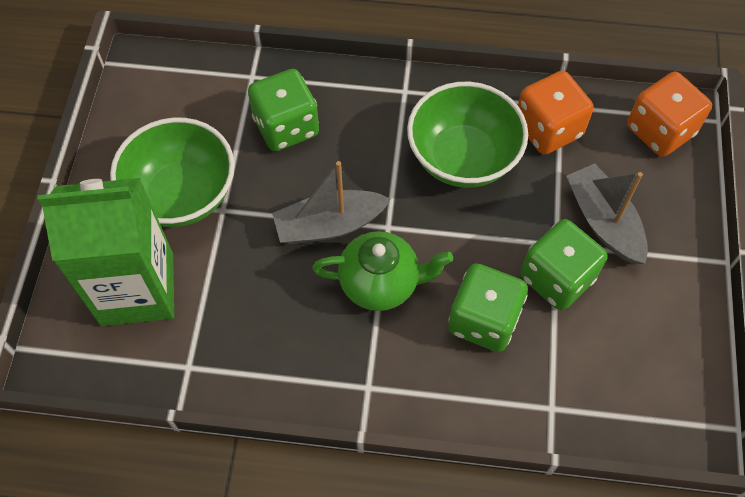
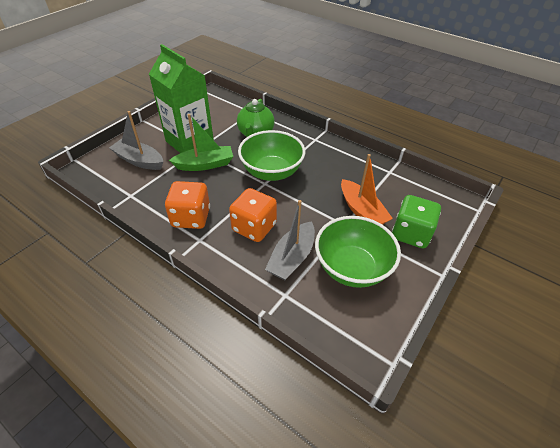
green boat: none = 0 -> [169,114,233,171] = 1
green dice: [248,69,319,151] [448,263,528,352] [520,219,607,310] = 3 -> [392,195,441,248] = 1
orange boat: none = 0 -> [341,154,393,225] = 1

